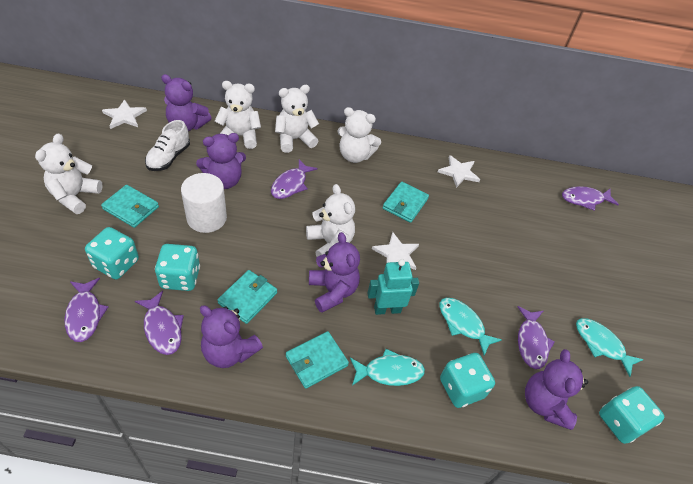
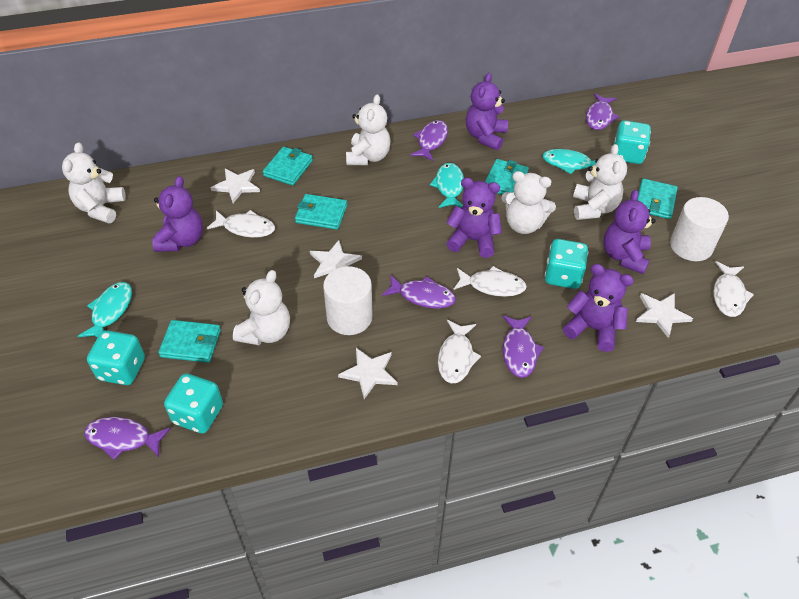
turquoise robot: [368,259,419,315] = 1 -> none = 0
turquoise wallet: [101,185,159,228] [217,270,277,324] [286,331,349,389] [383,182,429,223] = 4 -> [158,320,221,363] [263,147,313,185] [295,194,347,230] [485,159,529,195] [637,179,678,219] = 5
white cylinder: [181,173,227,233] = 1 -> [323,266,373,335] [670,197,729,261] = 2
white fish: none = 0 -> [206,210,275,238] [438,320,481,383] [454,266,527,297] [714,261,754,317] = 4
white shoe: [145,120,190,171] = 1 -> none = 0
white star: [102,99,147,129] [372,232,419,270] [438,155,480,188] = 3 -> [211,169,260,203] [310,240,362,278] [338,348,398,399] [636,293,693,338] = 4

